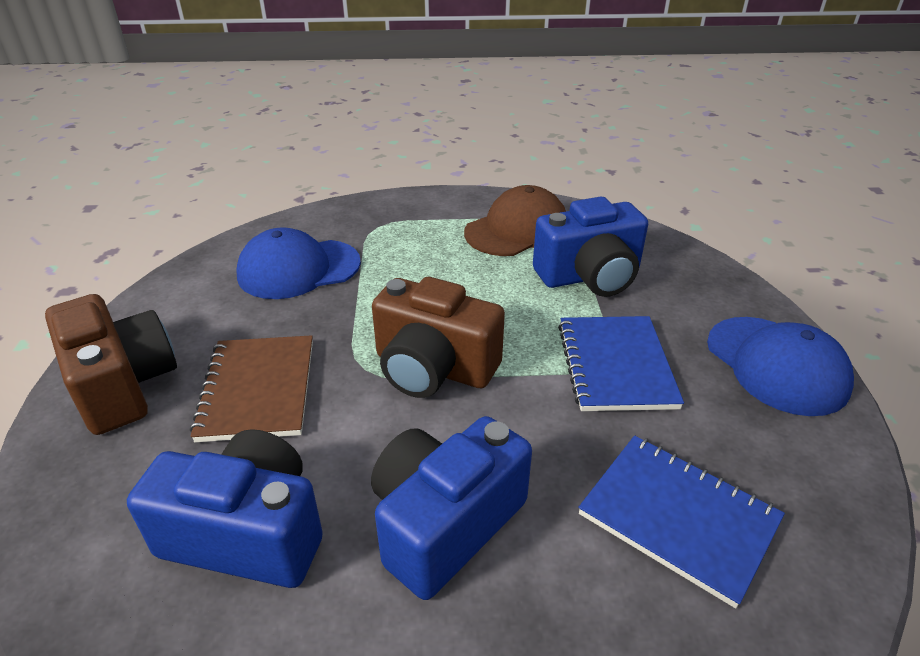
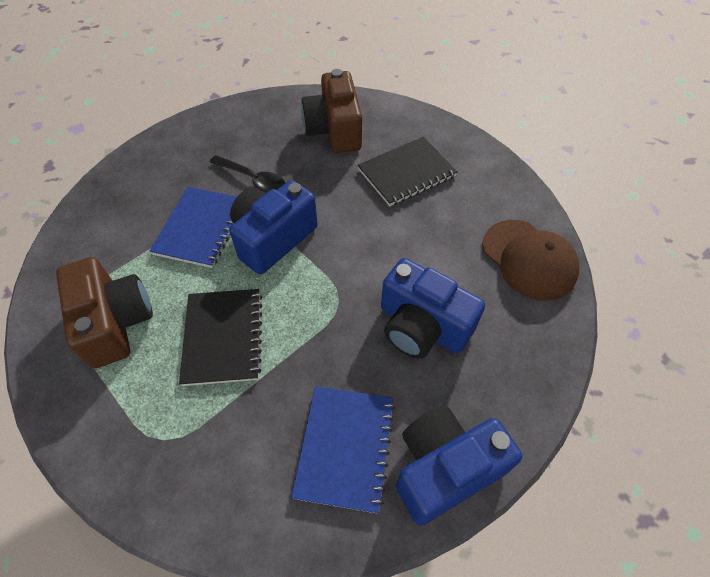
black notebook: none = 0 -> [179,289,262,386] [358,137,458,206] = 2
black spoon: none = 0 -> [210,155,285,193] = 1
blue cap: [236,227,361,299] [707,317,854,416] = 2 -> none = 0
brown notebook: [190,335,313,442] = 1 -> none = 0

